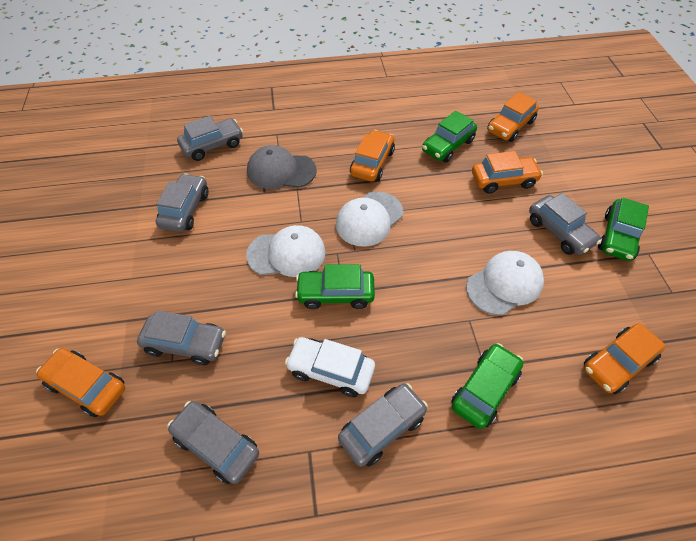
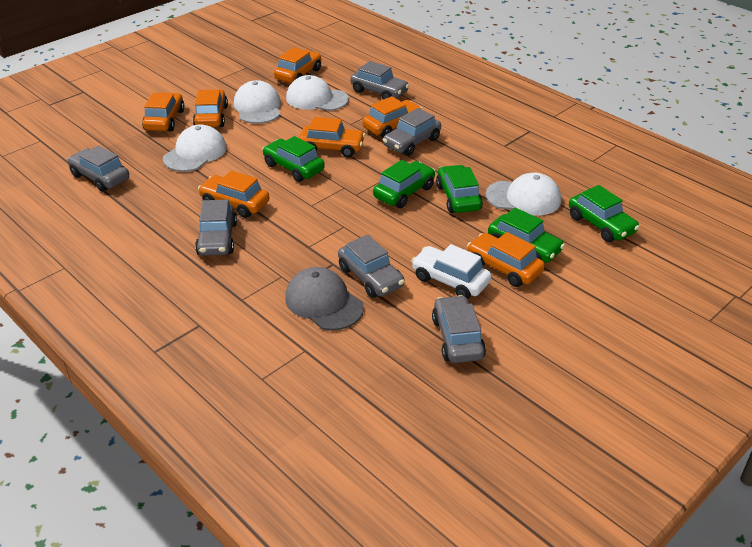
green car: [295,264,375,309] [422,111,477,162] [451,343,523,429] [598,198,649,261] = 4 -> [262,136,325,182] [373,160,435,208] [436,165,483,213] [488,208,565,263] [569,185,640,242] = 5
orange car: [36,348,125,417] [350,130,395,182] [472,151,543,194] [487,92,539,142] [584,323,665,394] = 5 -> [142,92,185,132] [193,89,228,127] [198,170,269,218] [274,47,321,83] [299,117,365,157] [362,96,423,138] [467,232,545,287] = 7
white cap: [246,225,326,277] [336,192,403,247] [466,251,544,315] = 3 -> [163,124,227,172] [234,80,281,124] [286,75,349,111] [486,173,561,215] = 4

